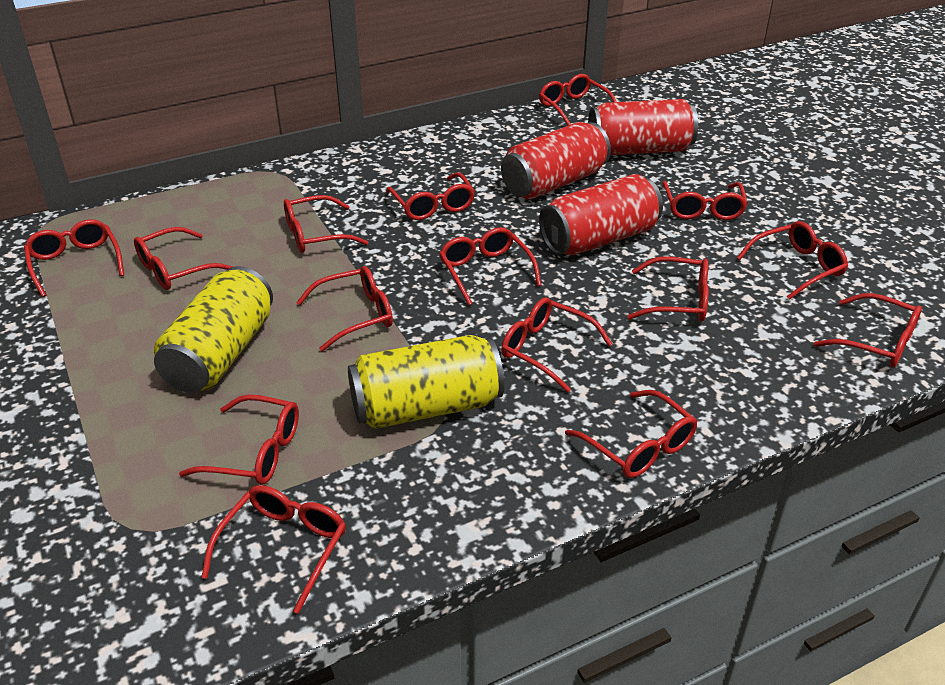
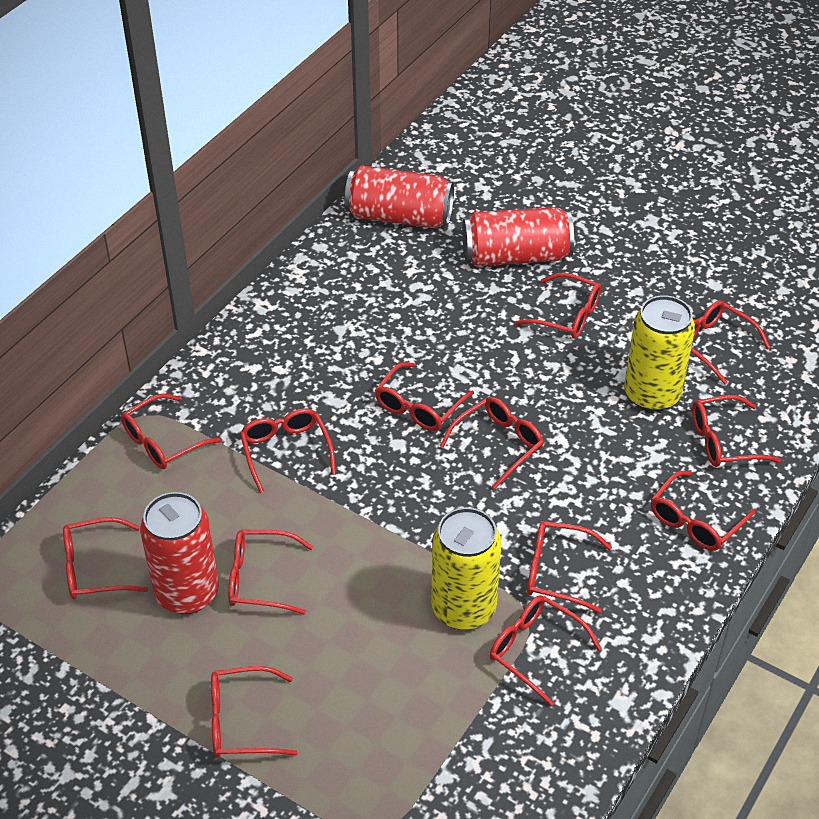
red glasses: [24,219,124,297] [134,227,234,290] [179,395,299,485] [201,485,346,614] [284,195,368,253] [296,266,393,352] [386,172,475,220] [439,227,542,305] [501,297,612,392] [539,74,616,125] [565,390,697,478] [627,256,709,322] [662,181,748,220] [737,221,848,300] [814,293,922,368] = 15 -> [63,517,148,599] [121,394,222,469] [211,666,297,757] [228,530,313,614] [240,408,336,493] [375,362,474,431] [440,397,544,489] [490,595,602,706] [515,273,601,339] [527,521,612,613] [651,471,755,551] [691,300,770,385] [692,395,781,467] = 13

